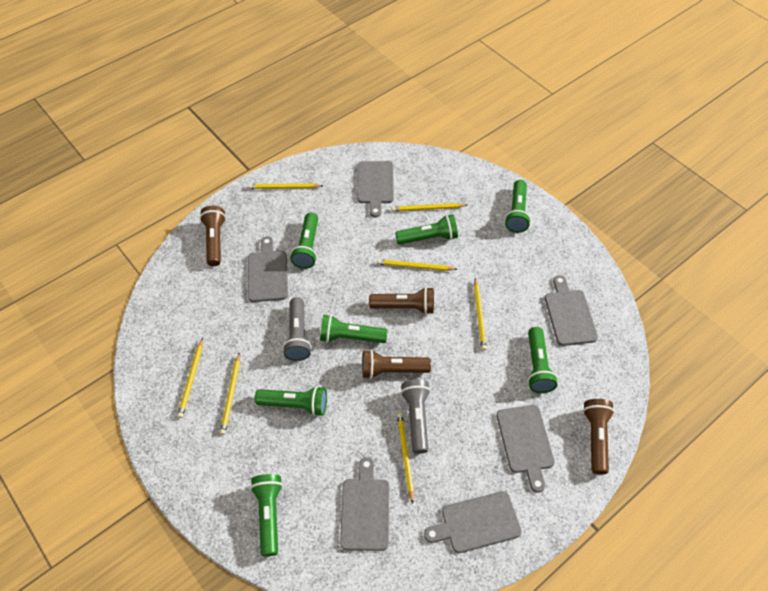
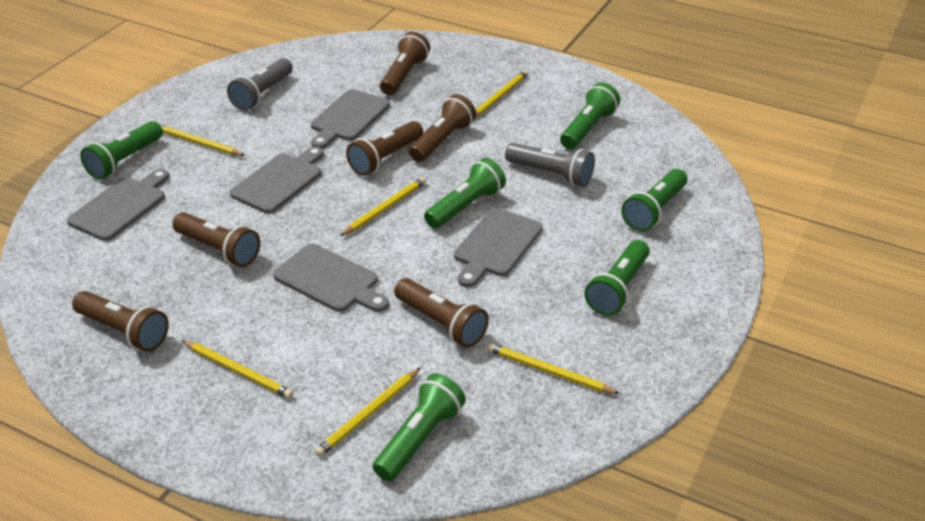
brown flashlight: [200,206,226,266] [362,350,431,379] [369,287,434,315] [583,399,614,475] = 4 -> [72,291,169,352] [172,212,260,267] [346,121,423,176] [380,32,430,95] [394,278,489,348] [409,94,476,162] = 6
green flashlight: [250,474,283,556] [255,386,327,416] [290,213,318,269] [320,315,388,343] [395,214,458,245] [505,180,531,233] [528,327,558,393] = 7 -> [80,121,163,180] [373,373,466,481] [424,158,506,229] [560,83,620,149] [584,240,650,316] [621,169,687,231] = 6
grey cutting board: [248,236,288,302] [340,457,389,551] [357,161,394,217] [424,491,522,553] [496,405,555,493] [545,275,598,346] = 6 -> [67,169,169,241] [230,146,324,213] [273,244,389,312] [311,89,390,148] [454,208,543,287] = 5
yellow pencil: [177,338,203,418] [220,353,240,435] [248,183,323,189] [377,259,457,271] [391,203,467,211] [397,413,414,504] [474,278,487,350] = 7 -> [159,124,246,156] [182,340,293,399] [314,367,421,457] [340,177,426,236] [476,70,528,117] [487,343,620,394] = 6

